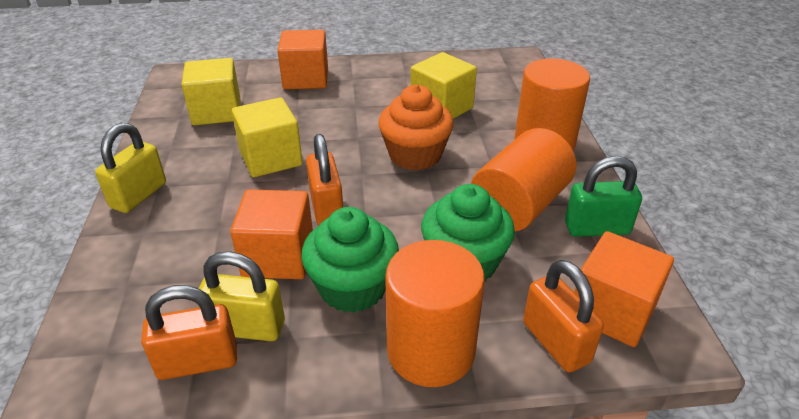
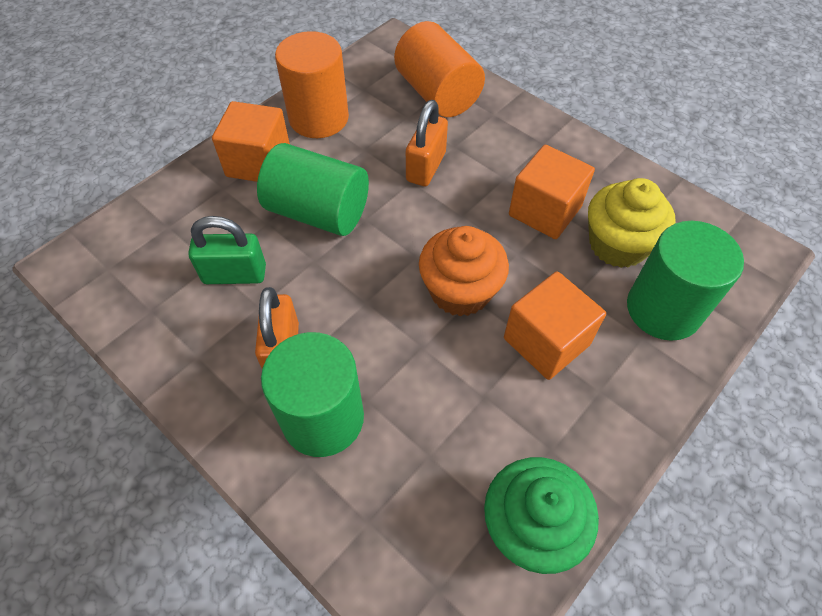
green cupcake: [301,207,399,313] [421,184,515,282] = 2 -> [484,457,599,574] = 1
green cylinder: none = 0 -> [257,143,369,236] [261,332,364,457] [627,221,744,341] = 3
orange cylinder: [385,240,485,387] [471,128,576,231] [515,59,590,150] = 3 -> [275,31,349,138] [394,21,485,117] = 2
orange padlock: [141,285,237,380] [306,134,343,225] [523,260,604,373] = 3 -> [255,287,299,368] [406,100,448,186] = 2
yellow cube: [182,58,240,125] [232,97,303,177] [411,52,477,119] = 3 -> none = 0
yellow cupcake: none = 0 -> [588,178,676,268] = 1
yellow padlock: [95,123,166,213] [198,251,285,341] = 2 -> none = 0

